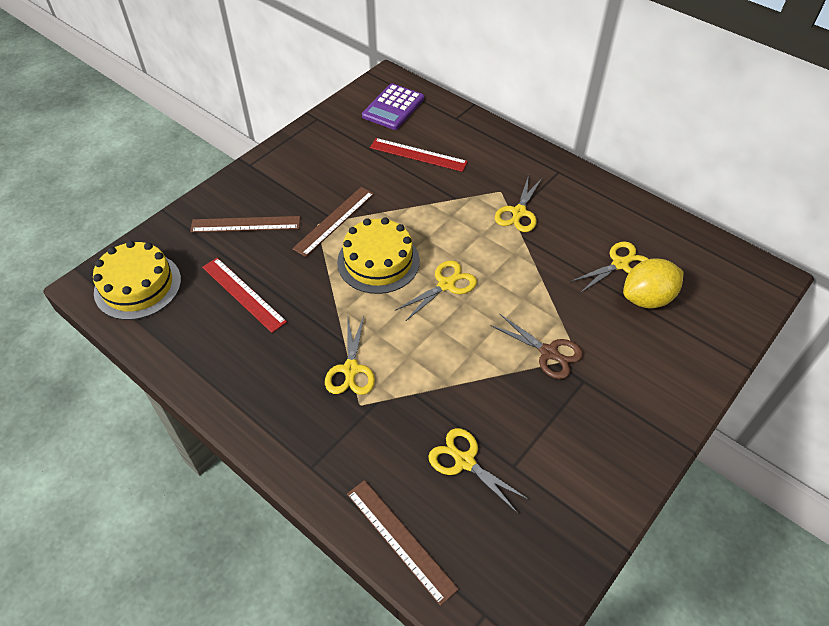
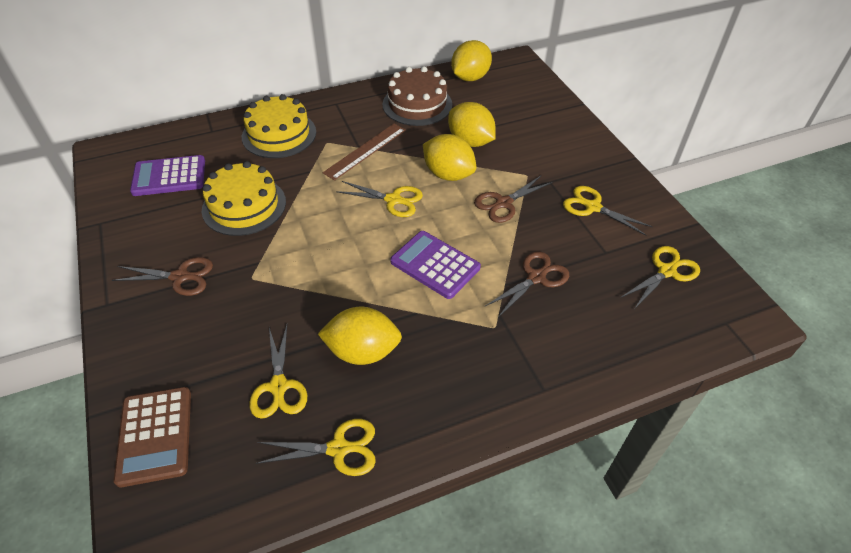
brown cake: none = 0 -> [382,67,452,126] = 1
brown calculator: none = 0 -> [113,387,191,488] = 1
brown ruler: [190,216,300,233] [292,187,374,257] [347,480,459,606] = 3 -> [323,124,406,181] = 1
brown scissors: [490,314,583,379] = 1 -> [112,257,213,296] [474,175,552,223] [485,252,569,317] = 3
purple calculator: [362,83,424,130] = 1 -> [130,155,205,196] [390,231,481,299] = 2
red ruler: [202,258,287,333] [370,138,468,172] = 2 -> none = 0
yellow lemon: [623,258,684,308] = 1 -> [318,307,402,365] [423,134,476,181] [448,102,496,147] [451,40,492,81] = 4

